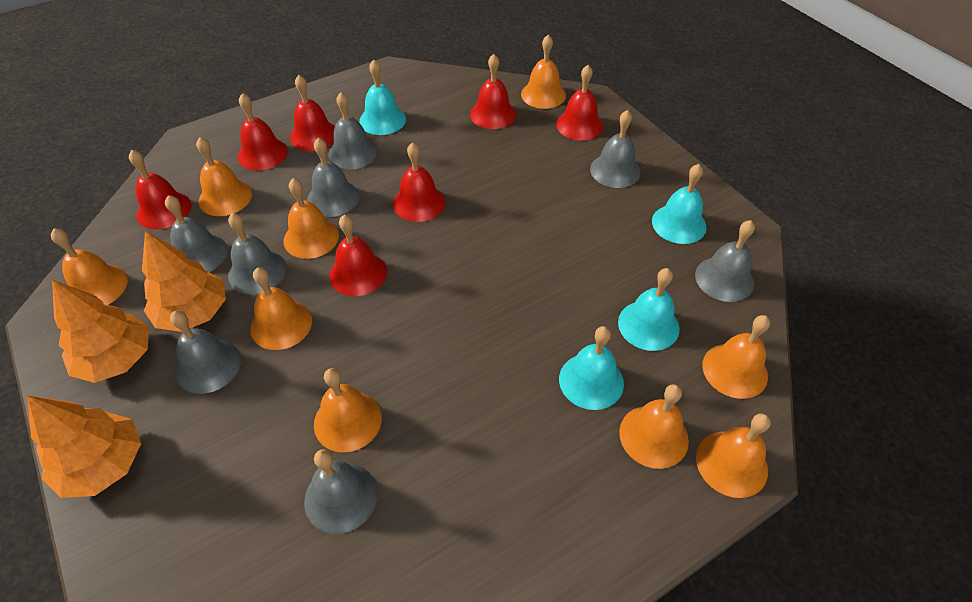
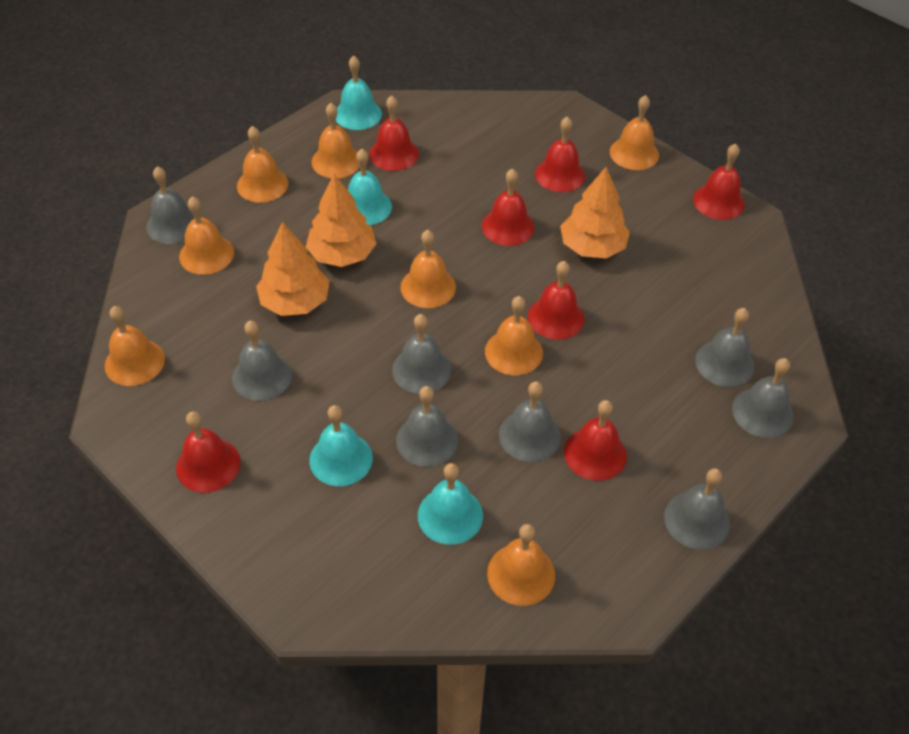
orange bell: [51,228,128,305] [196,137,252,216] [250,267,312,350] [284,178,339,259] [314,368,382,453] [521,35,566,109] [619,384,689,469] [696,413,771,498] [702,315,770,399] = 9 -> [105,306,165,386] [179,196,234,275] [237,126,288,203] [312,103,360,178] [400,230,456,308] [485,296,543,375] [487,524,555,606] [610,95,659,170] = 8

